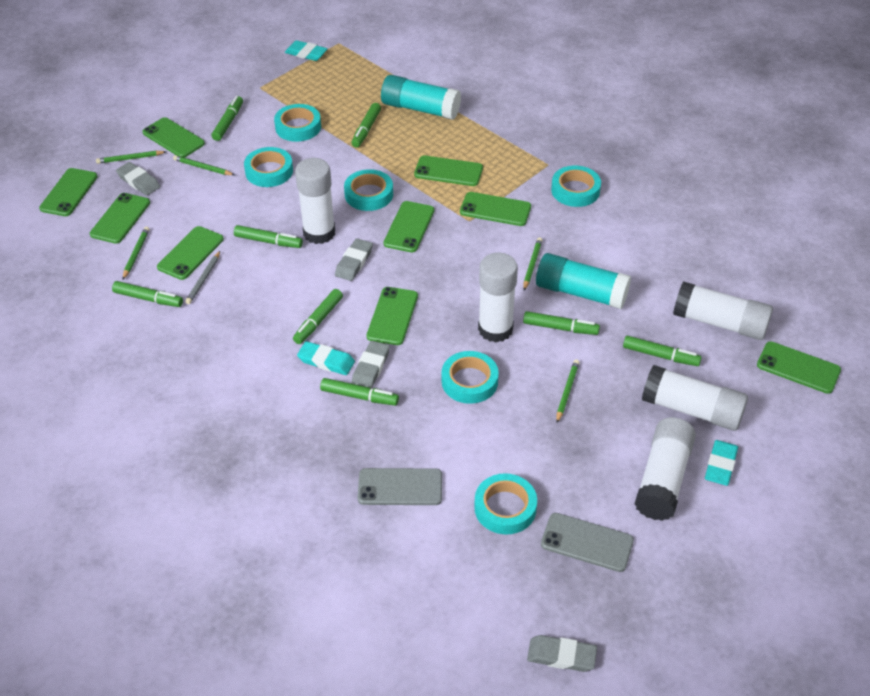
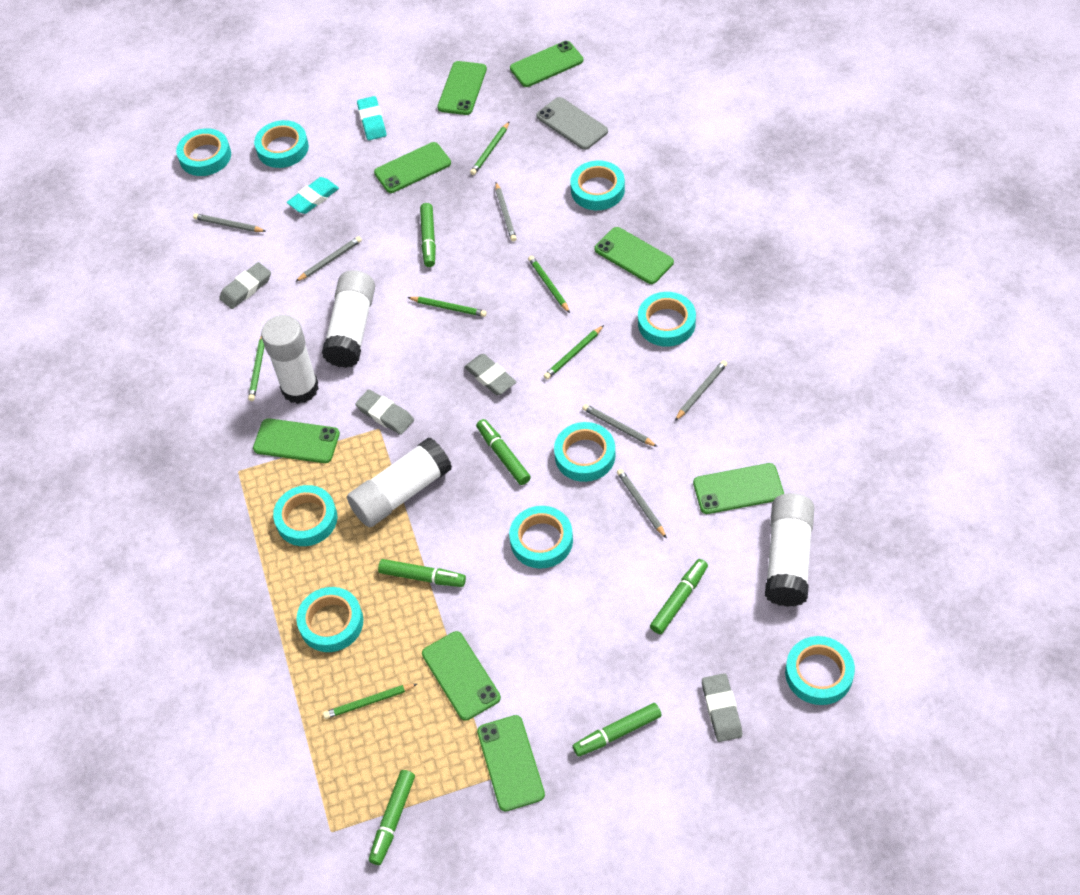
green marker: [112,281,183,307] [211,96,243,141] [234,225,303,248] [293,289,343,344] [320,378,399,406] [352,103,381,148] [523,311,600,335] [623,336,702,366] = 8 -> [369,770,415,865] [378,559,466,587] [420,203,436,267] [476,419,531,485] [573,703,662,757] [650,559,708,634] = 6
green pencil: [96,151,166,164] [123,227,149,279] [173,155,234,175] [524,237,543,290] [556,360,580,423] = 5 -> [248,336,265,401] [323,684,417,719] [407,297,487,317] [470,121,510,175] [528,256,570,313] [544,325,604,379] = 6
green phone: [39,168,98,216] [90,193,150,244] [142,117,205,158] [157,226,224,280] [366,287,418,345] [383,201,434,252] [414,155,483,186] [460,192,531,226] [757,341,841,394] = 9 -> [253,418,340,463] [374,142,451,193] [422,631,501,721] [438,61,487,115] [477,715,545,811] [510,41,583,87] [594,227,674,284] [693,463,784,514] = 8
grey pencil: [185,251,220,304] = 1 -> [193,213,266,232] [295,236,362,282] [495,182,517,242] [582,404,658,447] [617,469,667,539] [675,360,727,421] = 6
grey phone: [358,468,442,505] [541,513,634,572] = 2 -> [536,97,608,150] = 1
turquoise eraser: [285,40,328,61] [297,341,355,375] [705,440,738,486] = 3 -> [287,177,339,214] [357,96,386,140] = 2
turquoise glue stick: [381,75,461,120] [536,253,631,309] = 2 -> none = 0
turquoise tape: [244,147,293,187] [274,104,321,142] [344,169,393,211] [441,351,499,404] [474,473,537,534] [551,166,601,207] = 6 -> [176,128,231,176] [254,120,309,168] [273,485,337,546] [296,587,363,652] [509,506,573,569] [554,422,615,482] [570,161,625,210] [638,292,696,347] [785,636,855,705] = 9
white glue stick: [295,158,335,244] [478,253,518,343] [634,417,696,521] [642,365,748,431] [673,282,773,340] = 5 -> [261,315,319,404] [322,270,375,368] [347,438,452,528] [765,493,814,607] = 4

